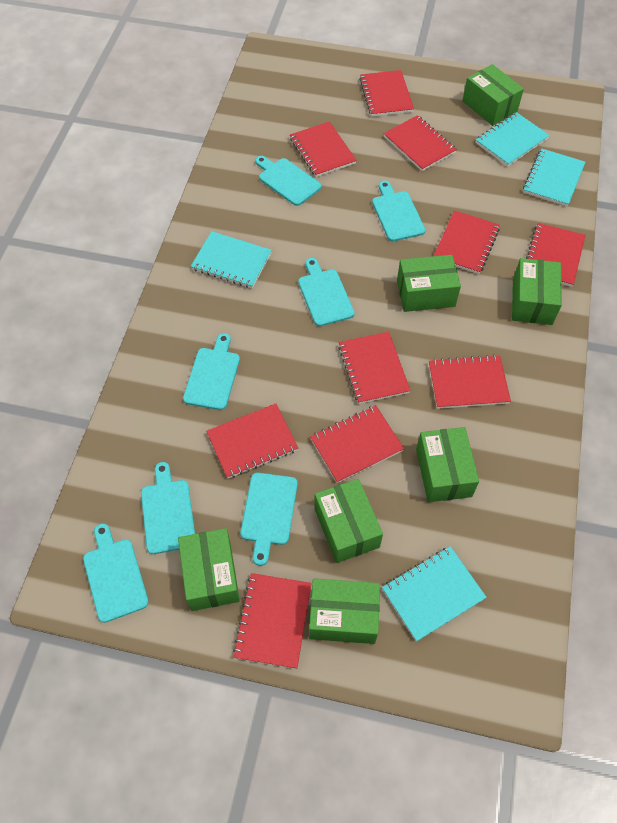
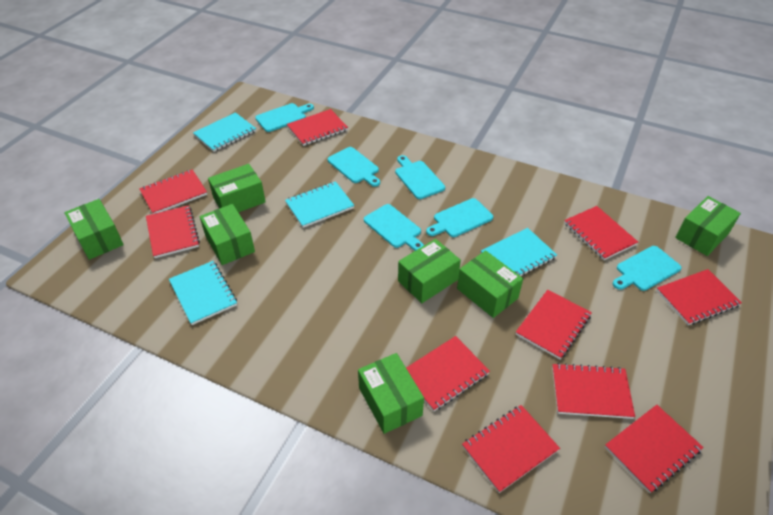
turquoise cutting board: [83,523,149,623] [141,462,195,554] [183,333,240,410] [240,473,298,566] [255,156,322,206] [298,258,355,326] [372,181,425,242] = 7 -> [255,103,314,132] [327,147,380,187] [364,204,424,251] [395,155,445,199] [426,198,493,237] [613,246,682,291] = 6

